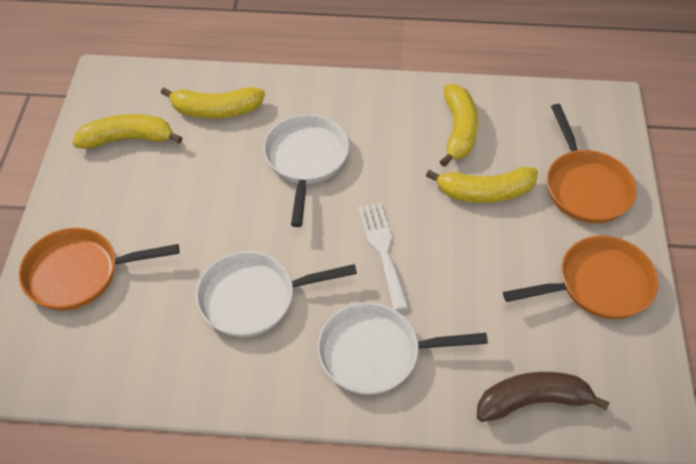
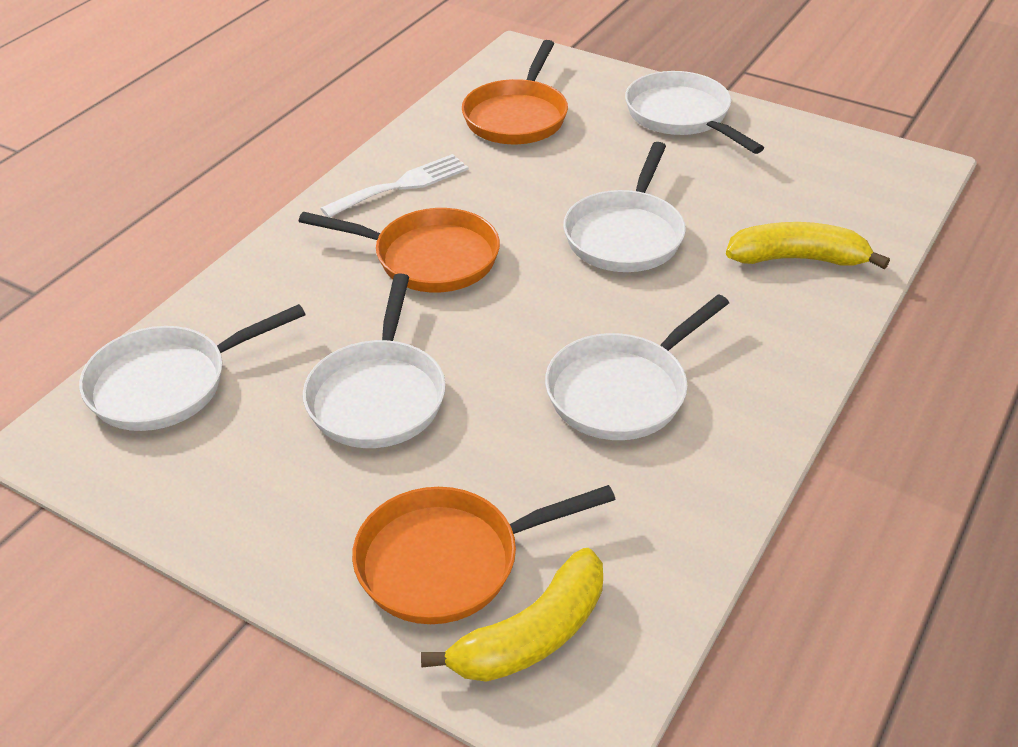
brown banana: [477,372,610,422] = 1 -> none = 0
white pan: [196,251,357,337] [263,114,349,227] [317,303,488,395] = 3 -> [79,304,305,431] [303,273,446,448] [545,294,729,440] [563,142,686,272] [625,71,764,154] = 5
yellow banana: [72,114,183,149] [161,87,265,118] [426,167,538,203] [439,84,478,167] = 4 -> [421,548,603,682] [726,222,890,269] = 2

